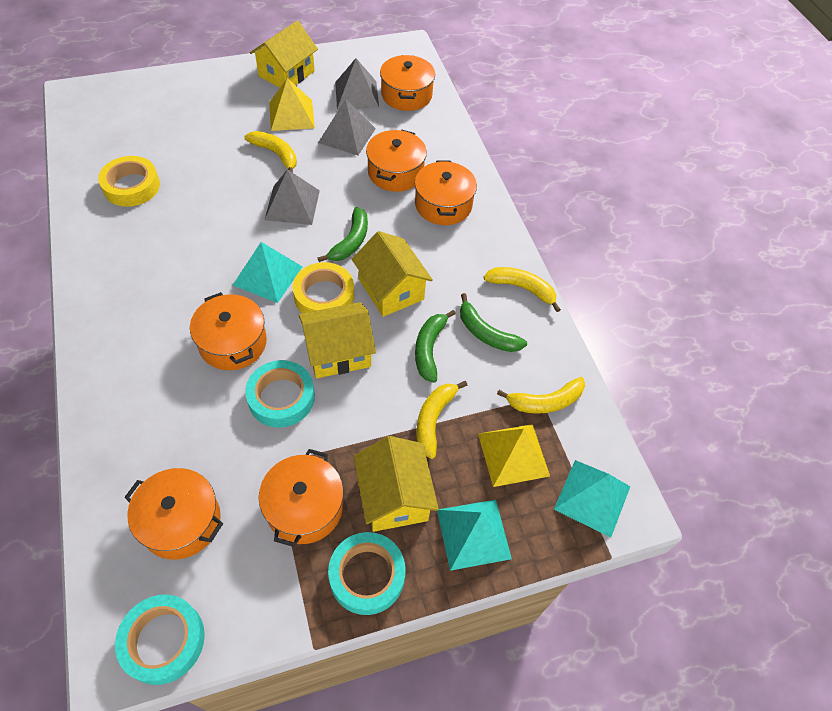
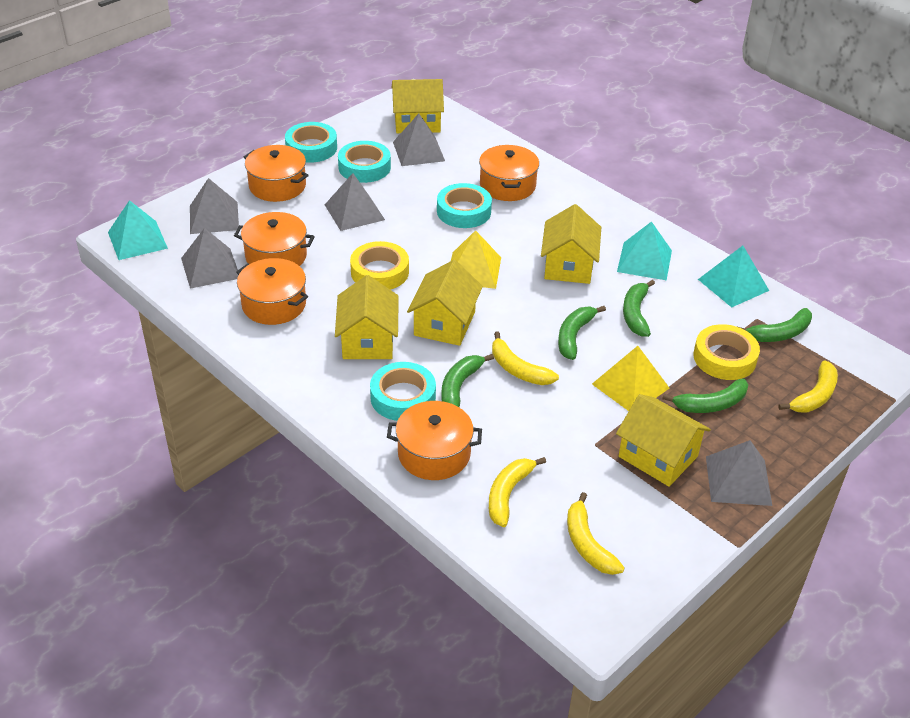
green banana: [318,207,368,262] [415,310,456,383] [460,293,527,352] = 3 -> [441,354,494,407] [558,306,606,360] [623,280,655,337] [662,378,748,413] [739,308,812,342] = 5
grey pyramid: [264,169,320,225] [318,99,376,155] [335,58,379,109] = 3 -> [181,228,239,289] [190,178,239,234] [325,173,385,231] [393,113,445,166] [706,440,772,506] = 5
orange pot: [124,468,223,560] [190,292,267,370] [259,449,344,547] [366,130,427,192] [380,55,435,111] [415,160,477,225] = 6 -> [234,212,315,266] [236,258,308,325] [244,145,309,202] [387,401,482,480] [479,145,539,201] = 5
turquoise tape: [115,595,205,685] [245,360,315,427] [328,532,406,615] = 3 -> [285,122,337,163] [338,141,391,183] [370,362,436,421] [437,183,492,228] = 4
yellow house: [250,20,318,88] [299,302,376,379] [352,231,433,317] [354,436,439,532] = 4 -> [335,275,399,359] [392,79,444,133] [407,260,483,346] [541,204,601,284] [616,394,711,487] = 5

